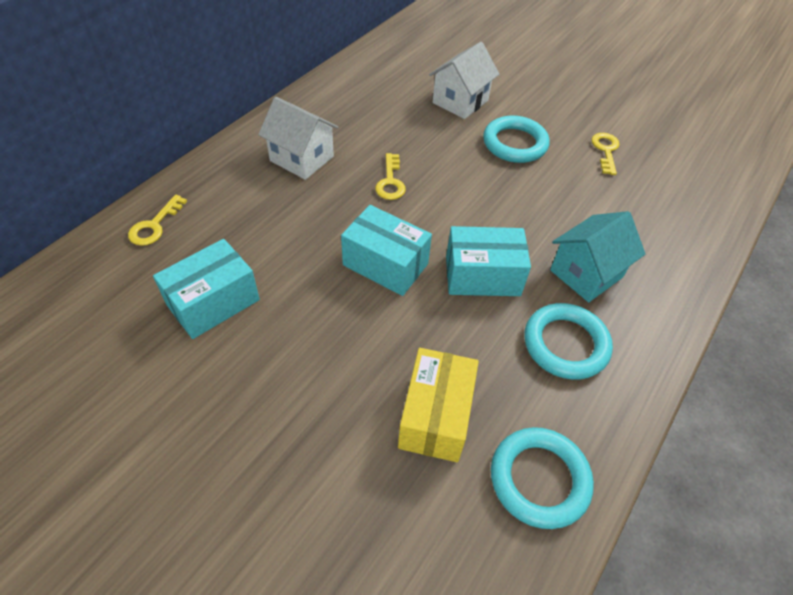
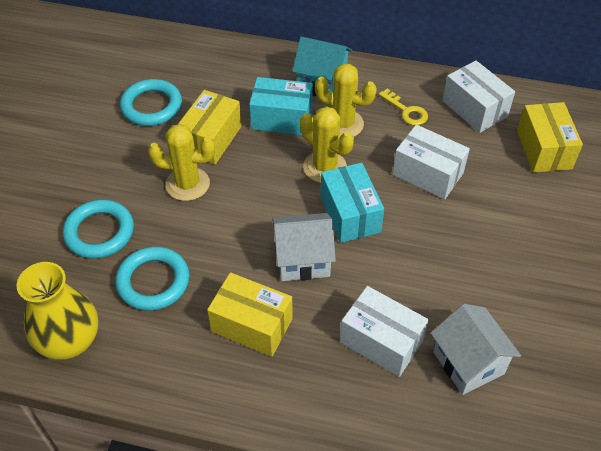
turquoise box: [153,239,260,339] [341,205,432,296] [446,226,531,296] = 3 -> [249,77,313,135] [321,163,384,243] = 2
white box: none = 0 -> [340,286,429,377] [393,124,470,199] [442,60,515,133] = 3
yellow box: [398,348,479,462] = 1 -> [178,90,242,164] [207,272,293,357] [517,102,583,173] = 3
yellow cactus: none = 0 -> [148,124,215,201] [300,106,354,183] [315,64,377,139] = 3
yellow key: [128,195,187,246] [375,153,406,200] [591,133,620,175] = 3 -> [379,89,428,125] = 1
yellow vase: none = 0 -> [17,262,98,360] = 1

